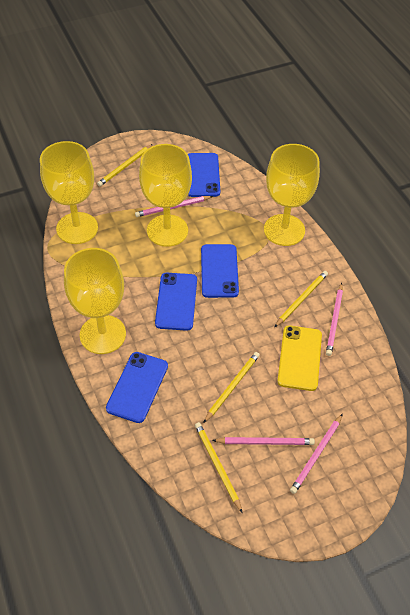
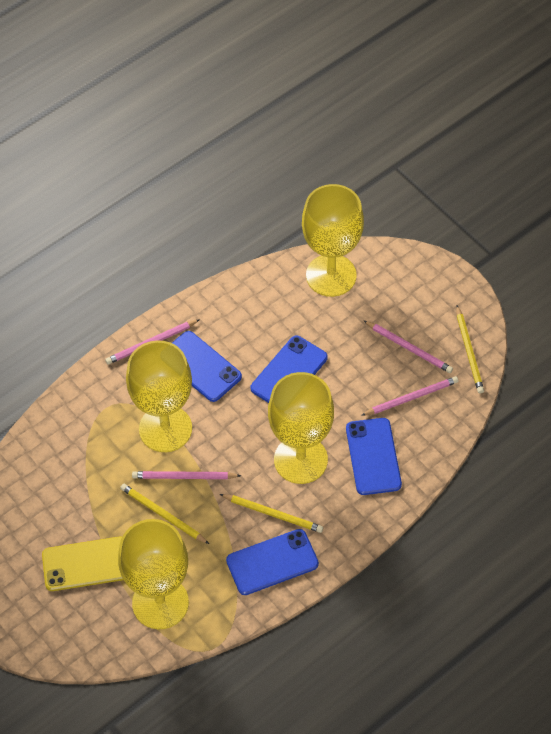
yellow pencil: [97,144,153,186] [195,422,242,512] [203,352,260,423] [275,271,328,327] = 4 -> [120,484,209,544] [220,494,323,533] [456,305,484,394] = 3

